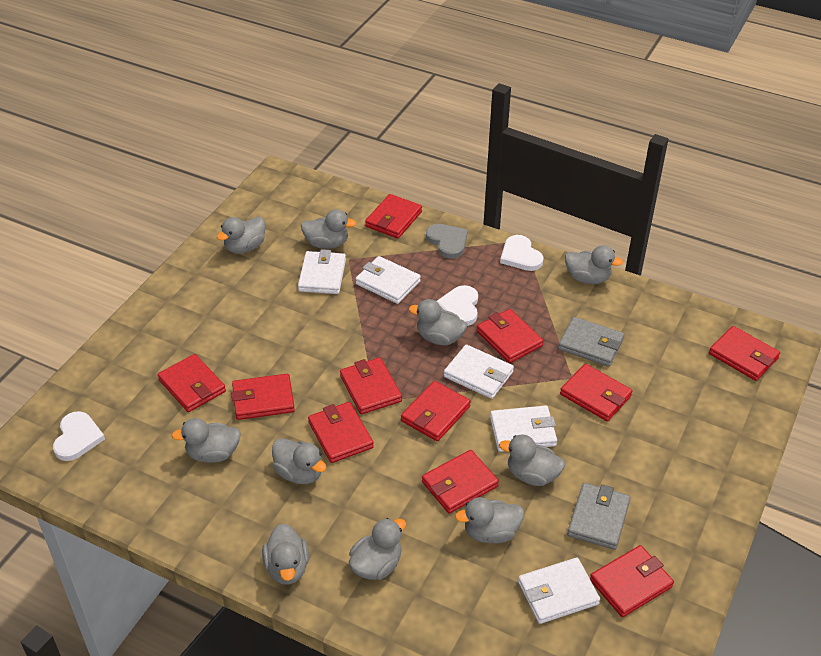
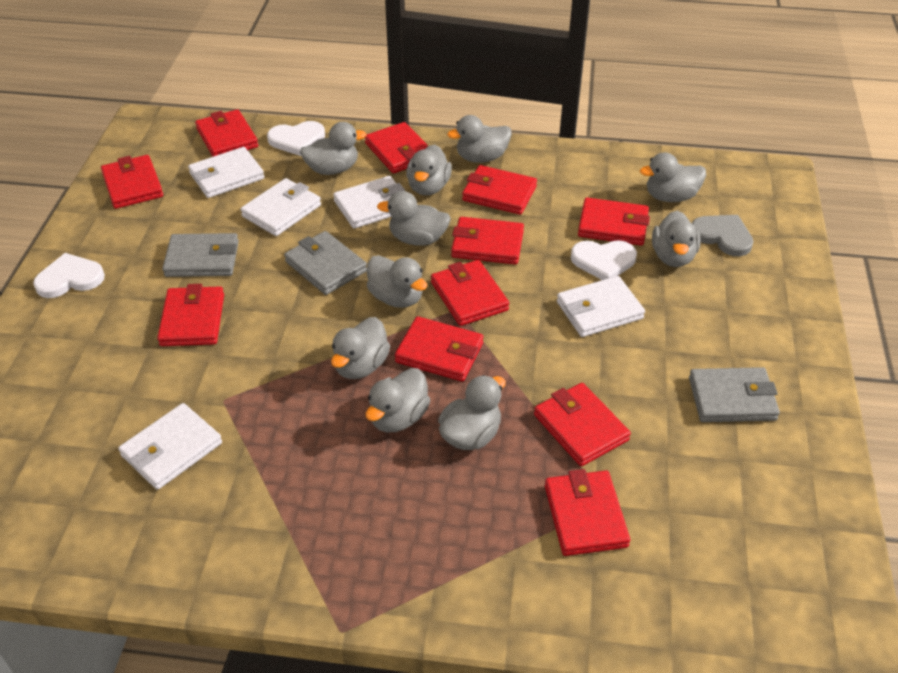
grey wallet: [558,317,624,367] [567,483,631,550] = 2 -> [162,233,239,277] [284,231,367,295] [689,367,780,422] = 3

